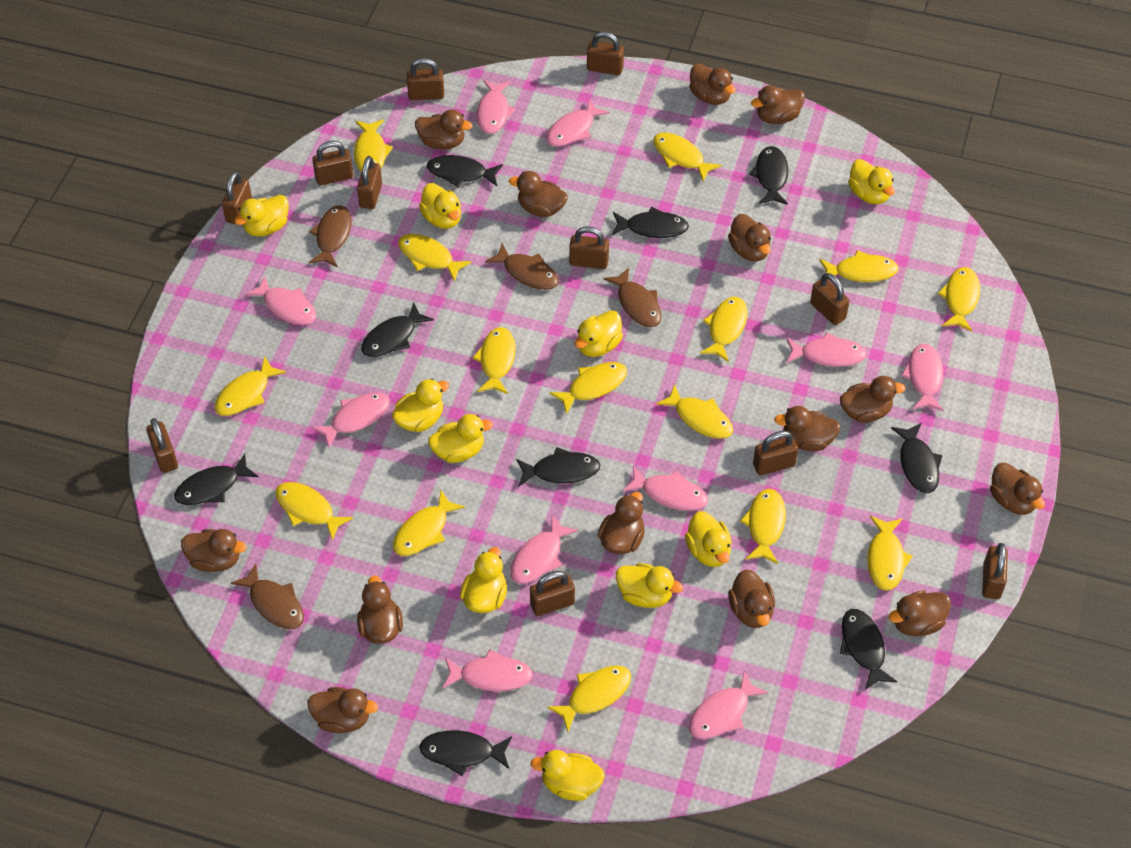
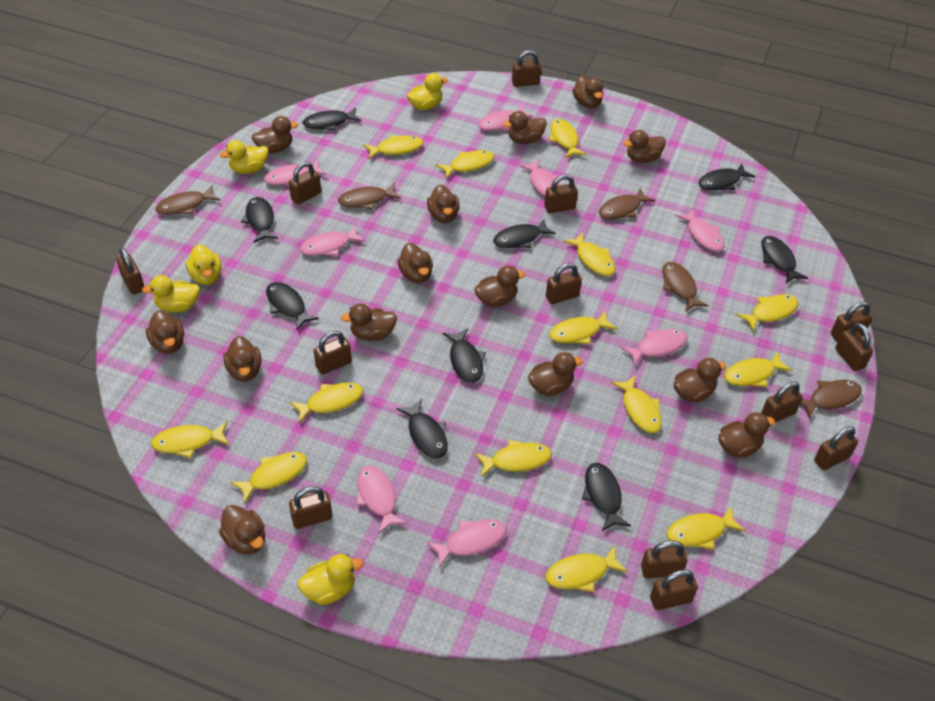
brown fish: [231,563,304,629] [309,205,352,267] [485,243,559,290] [603,267,662,327] = 4 -> [156,186,220,215] [338,183,401,209] [599,188,655,219] [662,262,708,312] [800,380,862,419] = 5
brown padlock: [146,418,178,473] [222,171,252,224] [312,141,353,185] [357,156,382,209] [407,58,444,100] [530,571,575,616] [569,226,609,269] [587,32,624,75] [753,431,798,475] [810,273,849,325] [982,543,1008,599] = 11 -> [116,247,144,295] [289,162,321,205] [289,486,332,529] [314,331,352,375] [512,50,541,87] [544,174,578,213] [546,263,582,304] [641,540,687,578] [650,569,698,610] [761,382,803,423] [814,426,858,470] [831,302,872,342] [835,323,873,371] = 13
pink fish: [245,276,316,325] [311,392,390,448] [442,649,533,691] [476,80,516,134] [510,515,578,584] [546,98,610,146] [623,466,708,511] [689,670,769,739] [786,332,867,367] [901,344,944,411] = 10 -> [264,160,326,186] [300,226,365,256] [356,466,407,534] [427,519,507,568] [479,105,534,131] [519,160,560,197] [621,329,688,367] [675,209,725,252] = 8
yellow duck: [234,195,288,237] [392,379,449,432] [419,183,461,229] [428,414,493,463] [460,547,507,613] [530,750,605,801] [575,310,623,357] [616,563,683,608] [685,511,732,567] [848,159,895,204] = 10 -> [142,275,200,313] [186,244,222,285] [220,140,268,174] [298,554,363,605] [407,73,448,110] = 5
yellow fish: [215,356,287,416] [275,482,353,541] [354,119,393,172] [393,490,465,556] [398,234,471,282] [472,327,515,394] [547,665,631,732] [549,362,627,415] [653,133,721,181] [656,384,733,439] [700,297,747,362] [740,489,786,564] [819,250,899,282] [867,516,913,591] [937,267,980,332] = 15 -> [151,421,229,458] [231,452,307,504] [289,382,363,423] [364,135,423,159] [436,150,494,179] [475,440,552,477] [545,546,628,592] [549,119,586,158] [549,311,617,344] [563,232,616,276] [611,376,662,433] [666,506,745,550] [724,351,792,387] [736,295,799,332] = 14

